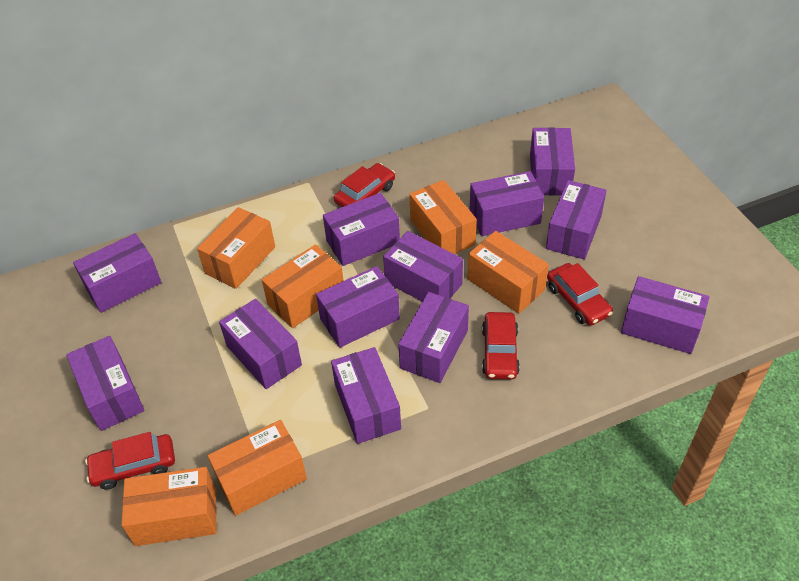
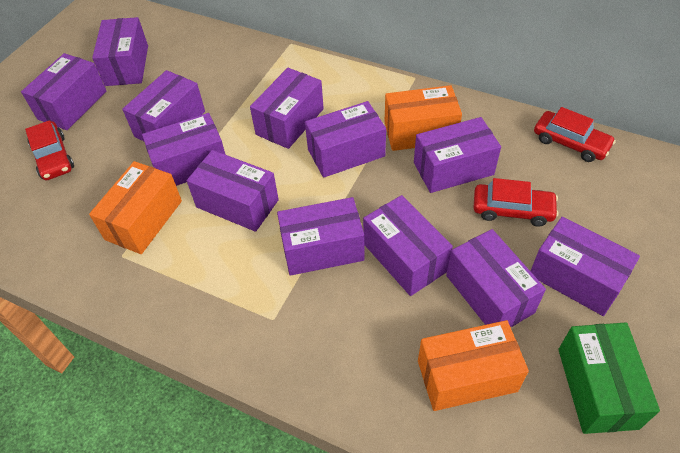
green box: none = 0 -> [558,322,660,434] = 1
orange box: [122,467,217,546] [197,207,275,289] [208,420,307,516] [262,244,344,328] [409,180,477,254] [468,231,549,314] = 6 -> [89,161,182,254] [385,85,462,151] [418,320,529,411] = 3
red car: [85,432,175,490] [334,163,395,207] [482,312,520,379] [547,263,613,326] = 4 -> [25,120,74,180] [473,178,559,227] [534,107,616,162] = 3

